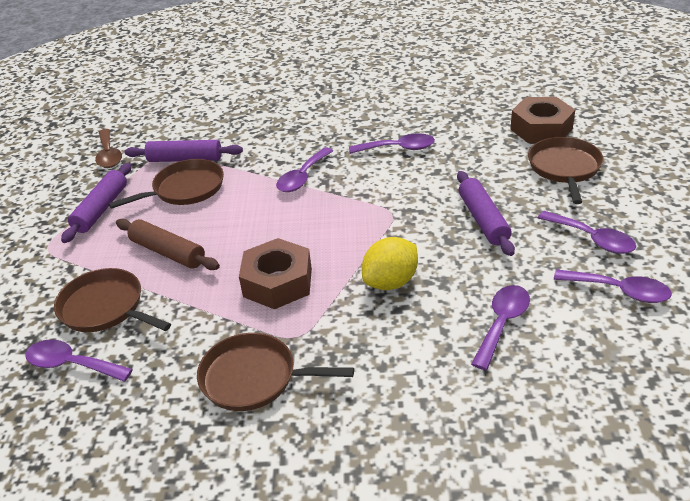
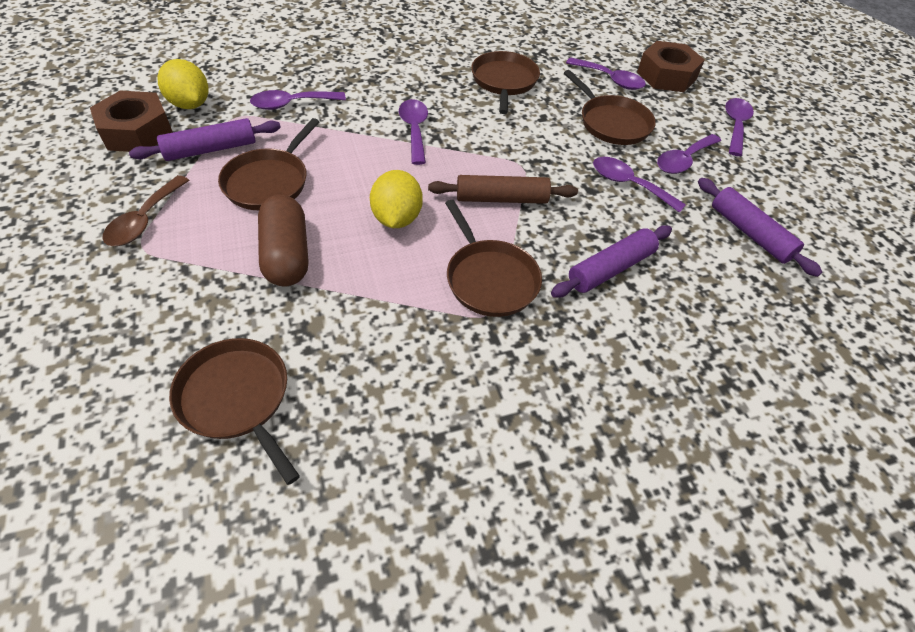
brown capsule: none = 0 -> [258,195,308,286] = 1
brown pan: [54,268,171,332] [109,159,224,209] [197,333,354,411] [528,137,604,204] = 4 -> [169,338,300,485] [218,118,319,210] [445,200,542,317] [471,51,540,114] [564,70,656,145] = 5
yellow lemon: [362,237,418,290] = 1 -> [157,59,208,109] [370,170,423,228] = 2

